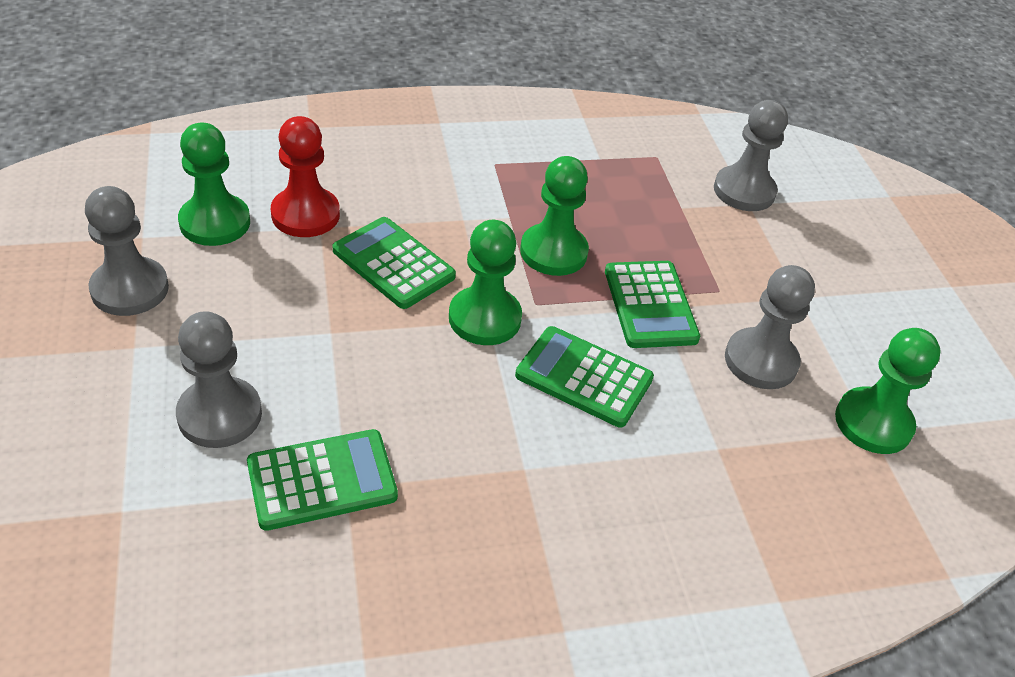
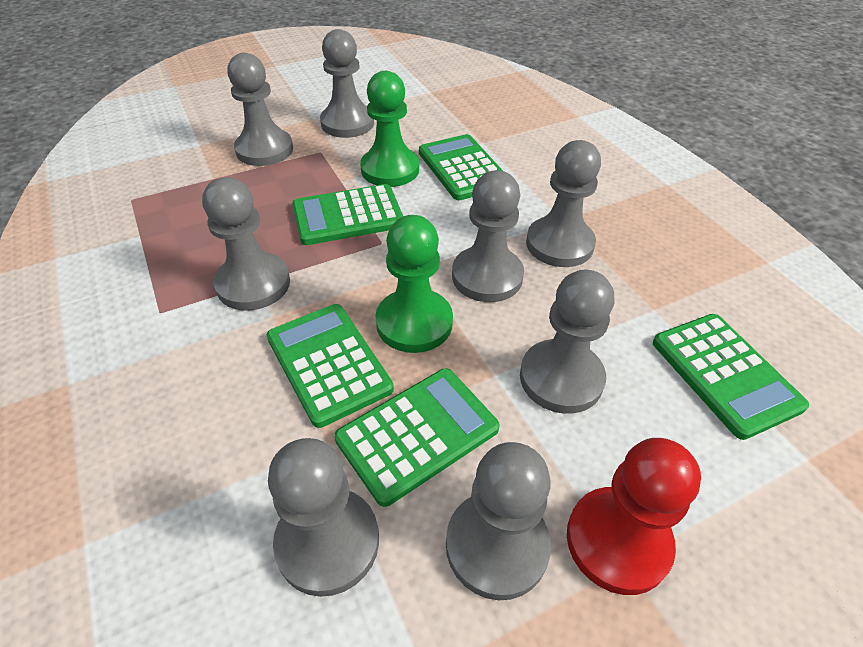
green calculator: [247,429,398,531] [332,217,456,309] [515,326,654,427] [605,261,700,348] = 4 -> [266,304,394,428] [292,184,403,245] [334,368,500,507] [419,134,503,200] [653,314,809,440] = 5
green pawn: [178,123,250,246] [449,220,522,345] [520,156,589,276] [835,328,941,454] = 4 -> [360,71,419,187] [375,215,453,353] = 2
grey pawn: [85,186,169,316] [176,311,262,448] [714,100,788,211] [725,265,815,389] = 4 -> [202,177,290,311] [228,53,293,166] [268,438,379,597] [320,29,374,138] [446,442,551,600] [452,171,524,302] [520,270,614,414] [526,140,601,267] = 8

